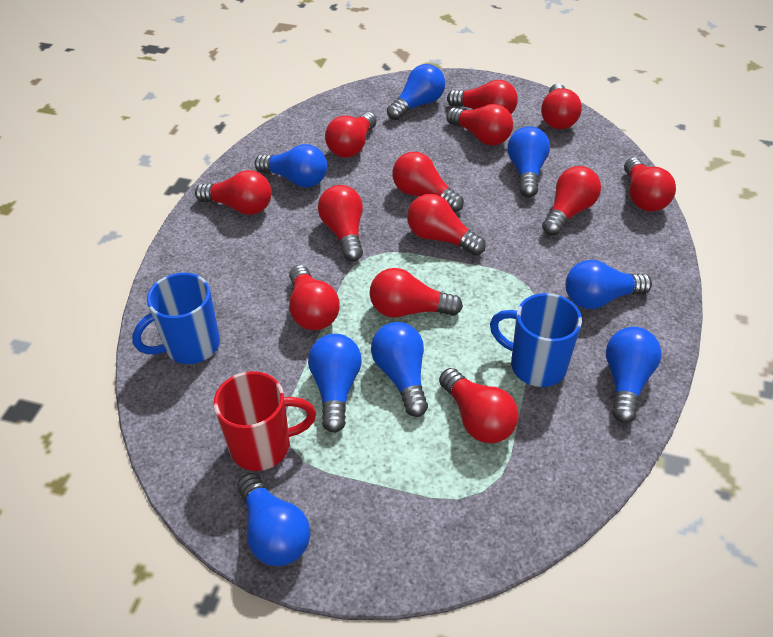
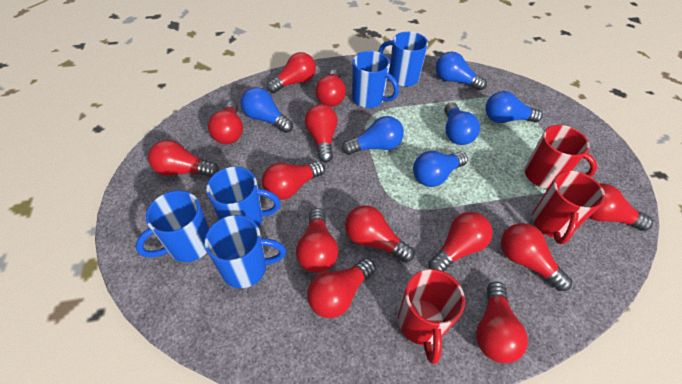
blue light bulb: [237,473,310,566] [255,144,327,187] [308,334,362,433] [371,322,428,417] [387,64,445,120] [508,126,550,197] [565,260,652,309] [606,327,662,423] = 8 -> [241,87,293,133] [342,116,404,155] [413,151,468,187] [436,52,487,91] [445,102,480,145] [485,91,543,123] = 6
blue mug: [132,273,220,364] [490,293,582,387] = 2 -> [135,191,209,262] [205,215,286,288] [206,167,281,227] [352,51,399,108] [379,32,428,87] = 5
red mug: [214,371,316,471] = 1 -> [398,269,465,364] [525,125,597,189] [532,171,605,244] = 3

